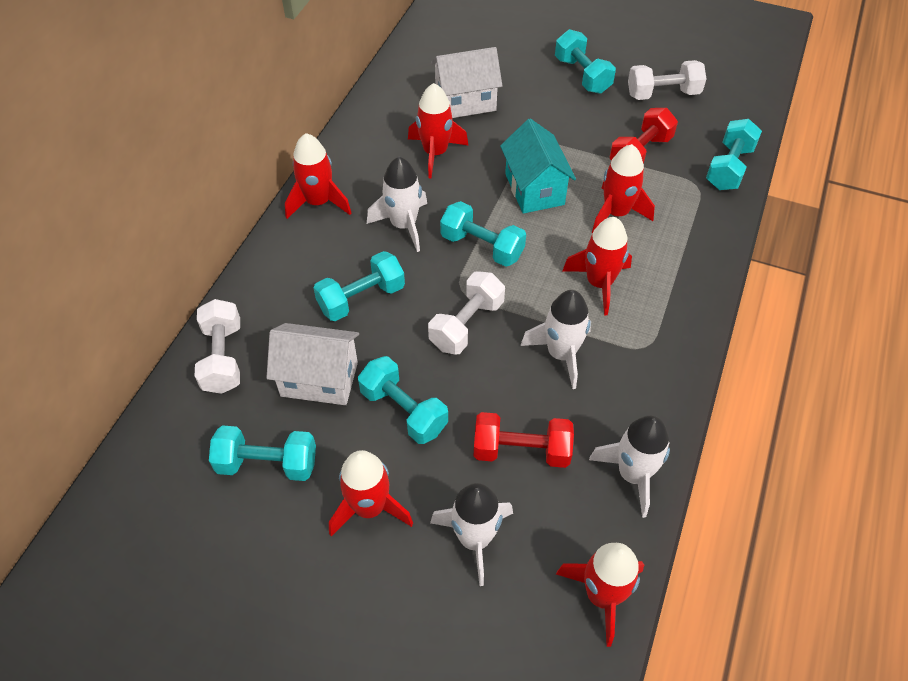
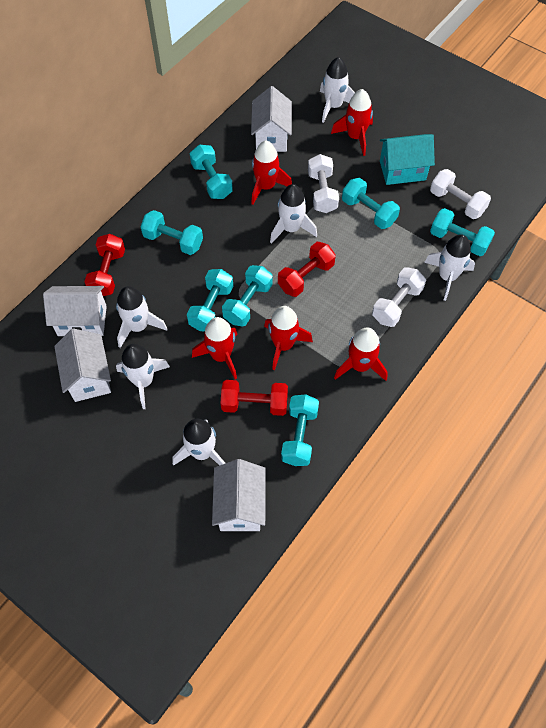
red dumbbell: [474,412,574,468] [610,108,678,164] = 2 -> [85,234,125,296] [221,380,288,416] [278,242,336,297] = 3
red rocket: [285,133,351,219] [329,450,413,536] [408,83,469,178] [556,543,644,647] [562,217,632,315] [592,144,655,233] = 6 -> [192,317,237,379] [251,141,292,205] [264,306,313,370] [331,89,373,156] [334,327,388,381] = 5
turquoise dumbbell: [209,425,316,481] [313,251,405,321] [358,356,448,444] [440,201,526,267] [555,29,616,94] [706,119,762,190] = 6 -> [140,210,203,255] [187,269,233,331] [190,145,233,199] [222,265,273,326] [281,394,319,466] [342,178,400,229] [430,208,495,256] = 7
white house: [267,323,359,405] [431,47,502,118] = 2 -> [43,286,107,336] [54,328,111,402] [212,459,266,531] [251,86,292,152] = 4
white rocket: [367,157,427,252] [430,483,513,586] [520,290,591,389] [589,415,670,518] = 4 -> [116,286,168,348] [116,344,170,409] [172,418,225,466] [270,184,317,244] [320,57,355,123] [424,234,475,301] = 6

